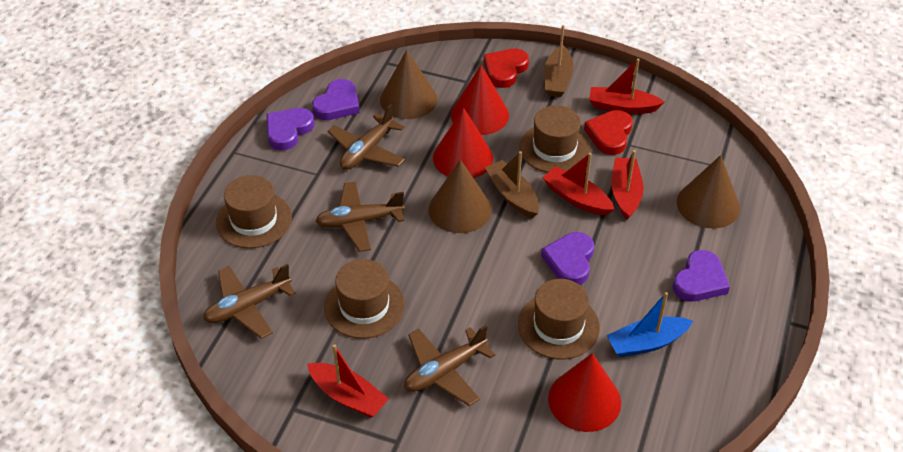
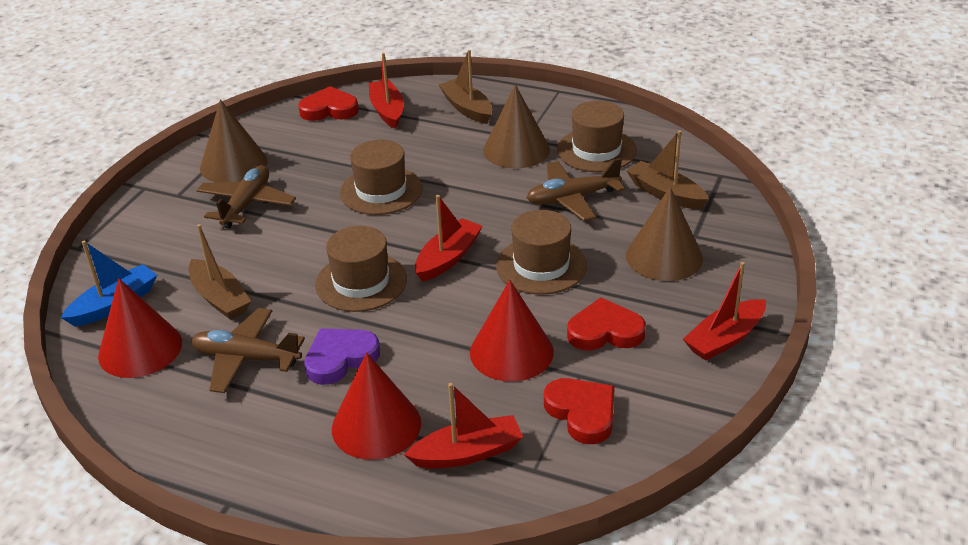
brown boat: [485,151,539,218] [544,25,573,97] = 2 -> [189,224,251,320] [439,50,492,124] [627,130,709,209] = 3
brown plane: [203,264,296,339] [316,181,405,252] [328,104,405,170] [404,325,495,406] = 4 -> [191,308,305,393] [196,165,296,229] [527,158,625,221] = 3
purple heart: [267,108,314,150] [312,79,360,120] [541,232,594,285] [672,250,730,302] = 4 -> [304,328,380,385] = 1
red heart: [483,48,529,88] [584,110,633,155] = 2 -> [298,86,359,121] [544,378,615,444] [567,297,646,351] = 3

